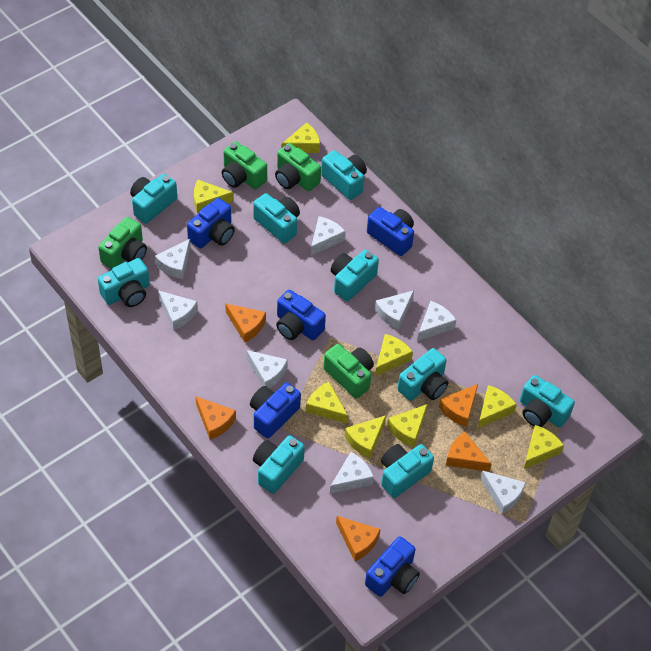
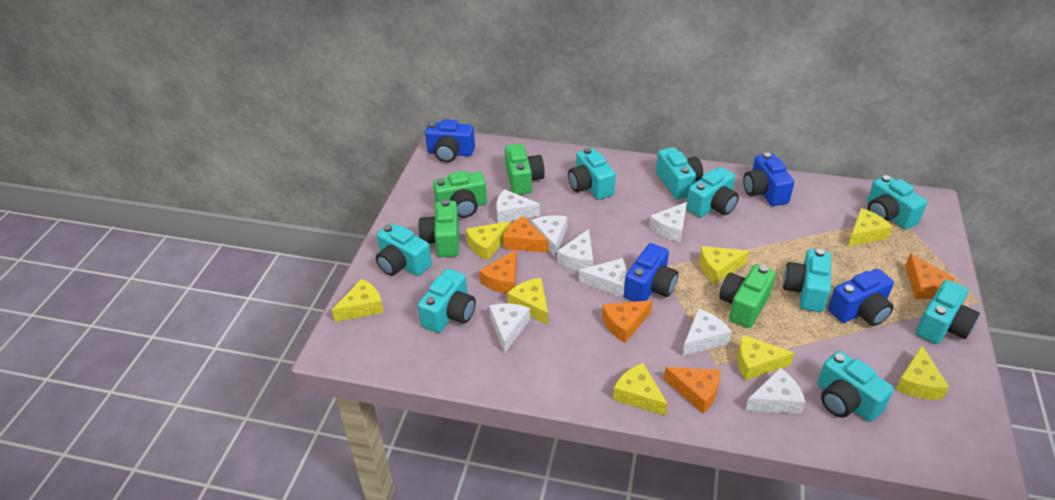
blue camera: [187,198,235,248] [250,383,301,438] [276,290,326,340] [365,536,420,597] [367,207,414,256] = 5 -> [425,119,475,163] [624,243,678,302] [743,152,794,206] [828,269,894,326] = 4

